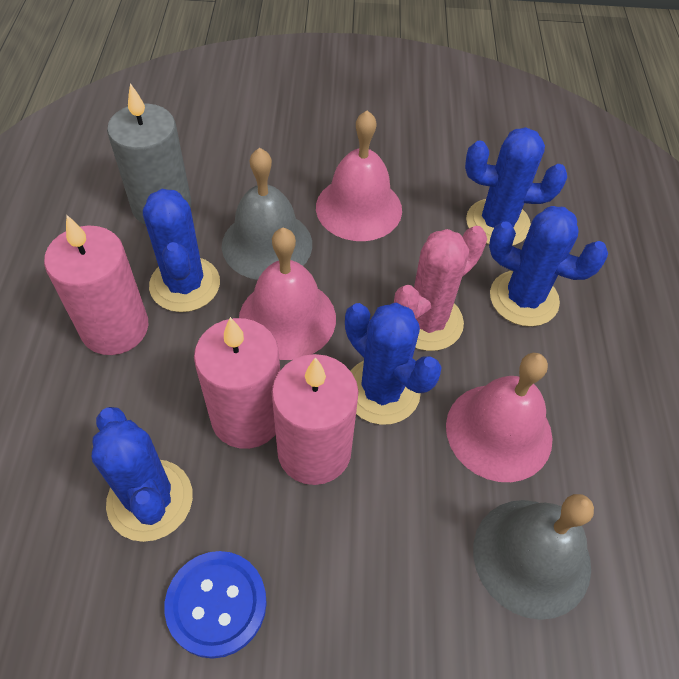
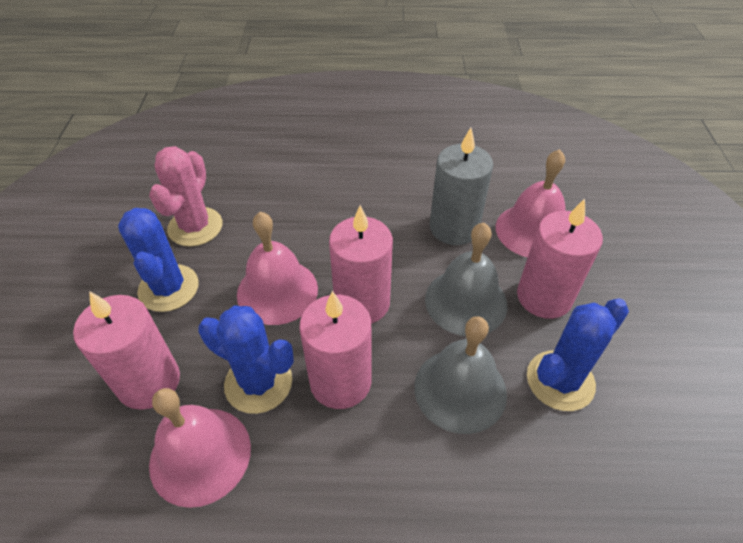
blue button: [164,551,267,659] = 1 -> none = 0
blue cactus: [92,407,193,542] [143,189,220,312] [345,303,442,425] [465,127,567,246] [489,206,608,327] = 5 -> [118,208,199,312] [198,306,294,414] [527,298,629,411] = 3
pink candle: [44,215,149,355] [194,317,280,449] [272,354,359,485] = 3 -> [73,291,180,410] [299,291,371,409] [329,205,393,324] [517,199,603,319] = 4

